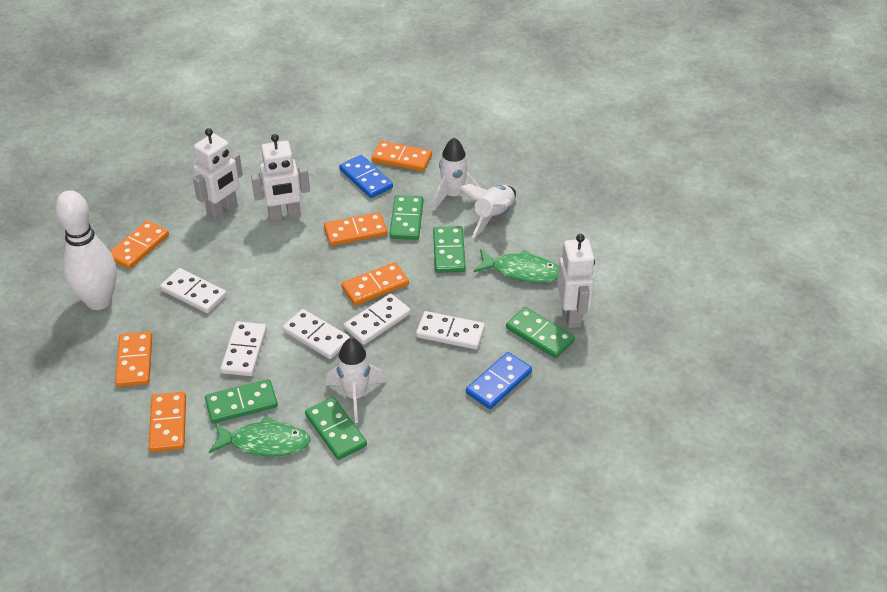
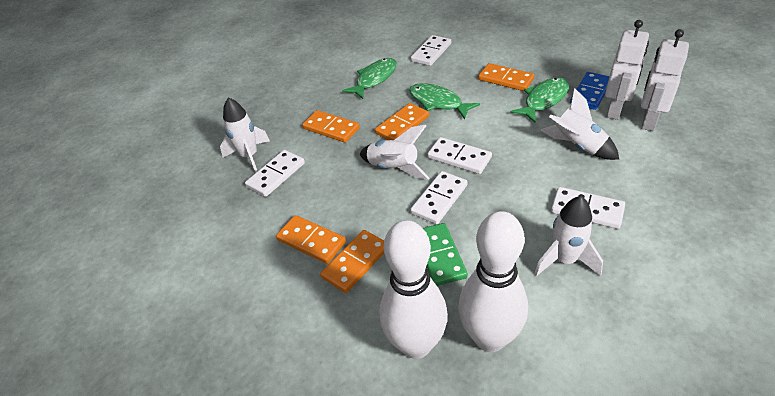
blue domino: [339,155,393,198] [466,352,532,409] = 2 -> [570,72,610,110] = 1
green domino: [205,379,278,424] [305,397,367,460] [390,195,423,240] [433,226,466,273] [506,307,575,358] = 5 -> [423,223,468,286] = 1
green fish: [209,416,311,457] [473,249,559,283] = 2 -> [342,58,397,99] [409,83,480,119] [510,77,569,123] = 3
orange domino: [110,220,169,269] [115,331,152,387] [149,392,186,452] [324,212,387,246] [341,262,409,306] [372,141,432,172] = 6 -> [276,215,346,264] [302,110,360,143] [320,230,384,293] [375,103,429,140] [478,63,535,91] = 5
white bowling pin: [55,190,117,310] = 1 -> [379,220,448,359] [458,211,528,352] = 2
white robot: [193,128,243,220] [251,134,310,221] [557,234,595,328] = 3 -> [605,20,649,120] [641,29,689,131] = 2
white rocket: [325,338,385,423] [432,138,481,211] [459,184,516,238] = 3 -> [220,97,270,173] [360,125,430,180] [534,196,603,276] [541,88,619,160] = 4

